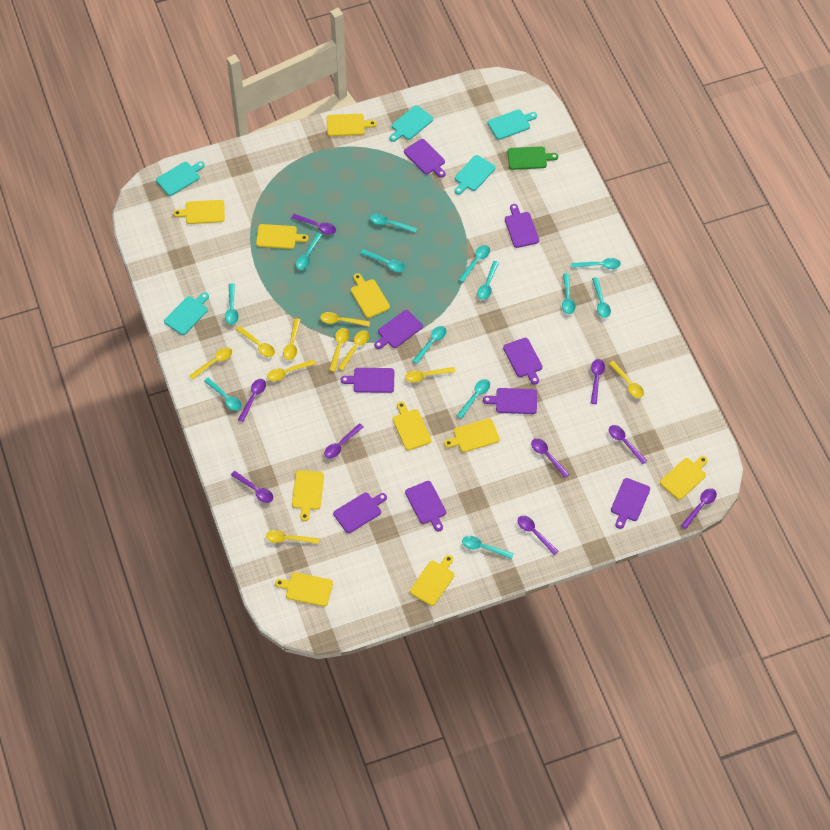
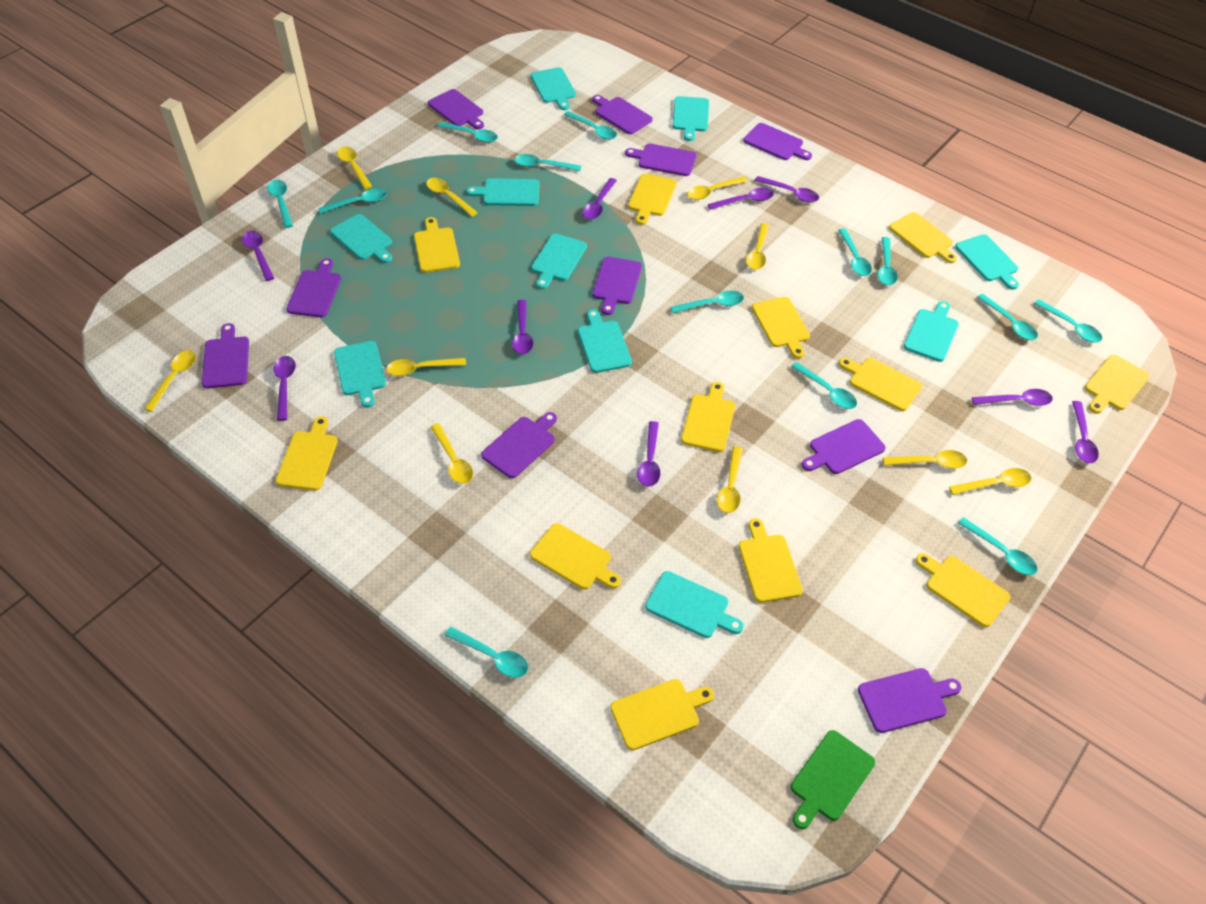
purple cutting board: [333,493,387,533] [341,368,394,393] [374,310,423,349] [404,139,446,178] [405,481,446,531] [483,388,537,414] [503,338,543,385] [505,204,539,248] [611,478,650,529] = 9 -> [202,323,249,388] [286,258,341,317] [428,89,484,129] [481,412,557,478] [592,95,653,134] [592,257,642,315] [625,144,697,176] [743,123,812,160] [802,419,886,474] [858,668,961,733] = 10
turquoise cutting board: [156,161,205,196] [164,292,209,335] [389,105,433,142] [455,155,496,195] [488,110,537,140] = 5 -> [330,214,392,263] [334,341,386,408] [466,178,540,206] [531,67,576,110] [531,233,587,289] [578,309,632,373] [645,571,744,638] [673,96,709,141] [904,301,959,362] [955,234,1019,290] = 10
yellow cutting board: [173,200,225,224] [256,224,308,249] [275,572,333,607] [292,470,324,521] [327,114,377,136] [351,273,390,318] [393,401,431,451] [410,555,455,606] [444,418,500,452] [660,456,708,500] = 10 -> [276,416,338,491] [414,217,460,273] [530,523,621,589] [610,679,714,750] [628,174,677,225] [681,382,735,452] [739,518,803,603] [752,297,810,359] [839,358,922,411] [889,212,957,263] [915,553,1011,627] [1085,355,1150,414] = 12

